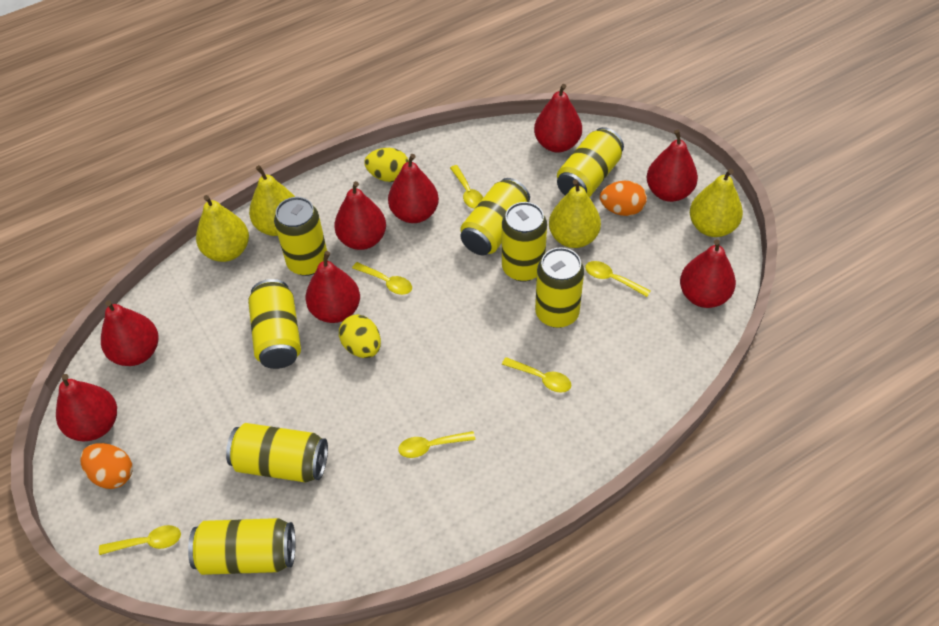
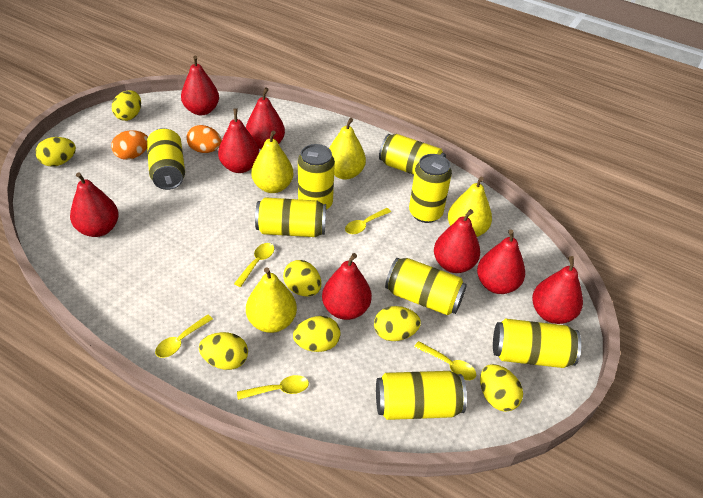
yellow egg: [339,315,381,358] [364,148,409,182] = 2 -> [35,137,76,167] [112,90,141,121] [199,332,248,370] [283,260,321,296] [293,316,340,352] [374,306,421,341] [480,364,523,412] = 7
yellow spoon: [99,525,181,555] [352,262,412,295] [398,431,475,458] [450,165,483,209] [502,357,572,393] [585,261,651,297] = 6 -> [155,314,213,358] [234,243,274,287] [237,375,309,400] [345,208,391,234] [414,341,476,380] = 5

